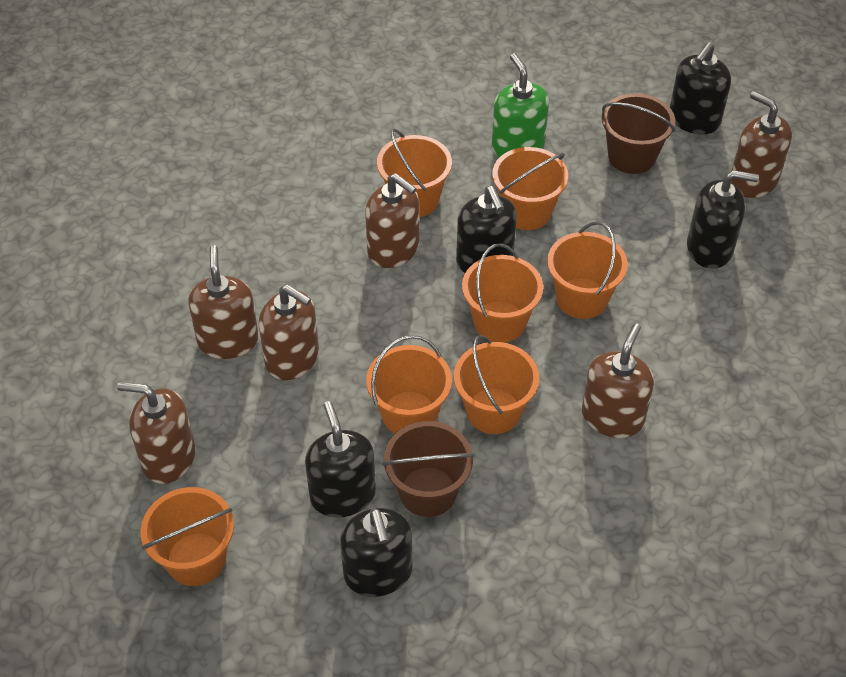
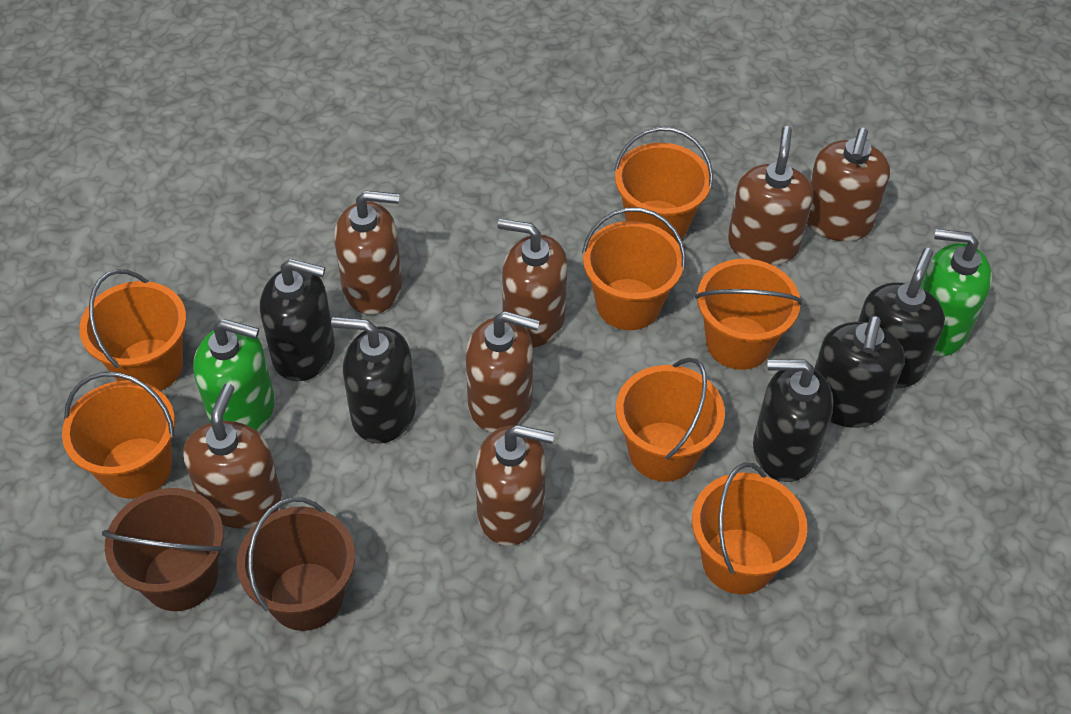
brown soap dispenser: [117,382,196,484] [188,245,259,359] [259,285,319,380] [365,173,419,268] [582,323,654,438] [731,91,792,198] = 6 -> [183,383,282,529] [334,191,402,315] [466,311,540,432] [475,425,554,546] [498,219,568,347] [728,126,813,265] [807,128,890,241] = 7
green soap dispenser: [492,53,549,158] = 1 -> [193,319,275,432] [920,229,992,356] = 2

